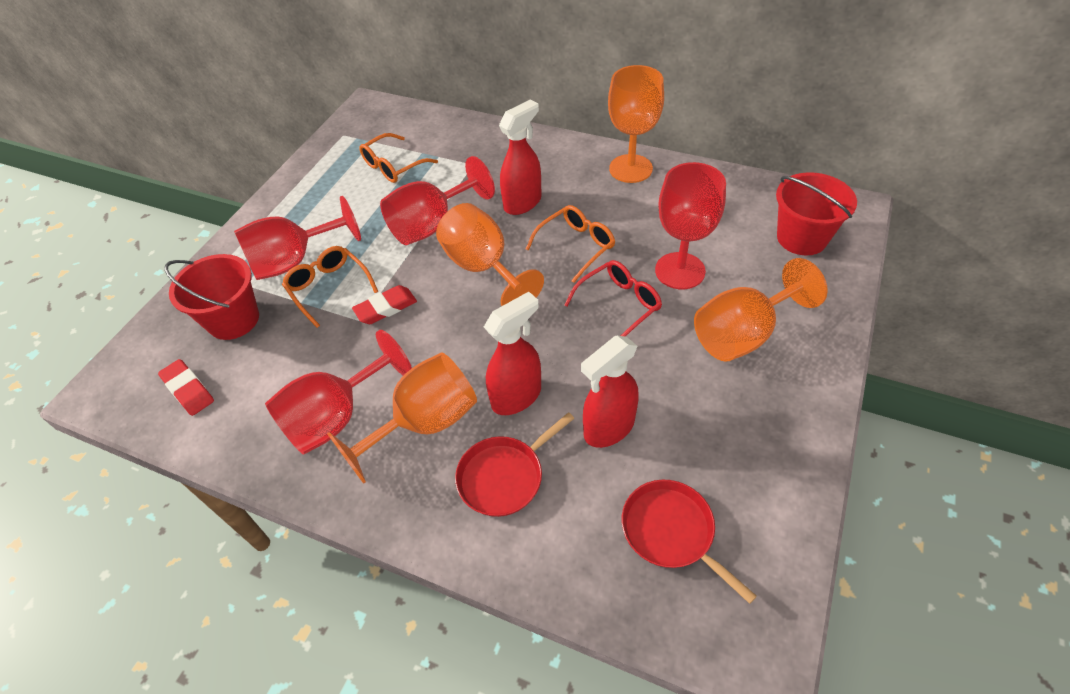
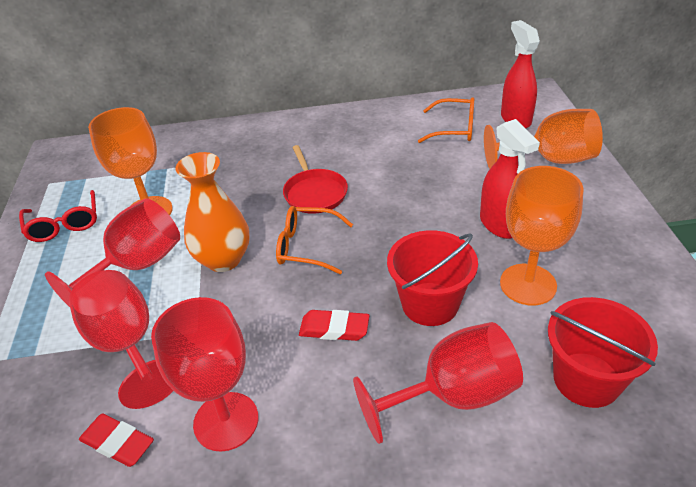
orange glasses: [282,246,378,328] [359,133,438,183] [526,205,615,283] = 3 -> [276,206,353,274] [418,97,474,143] = 2
orange goblet: [327,352,477,484] [436,203,544,306] [608,65,664,183] [694,258,828,362] = 4 -> [88,107,173,215] [484,109,603,169] [500,166,584,306] = 3
orange vase: none = 0 -> [176,152,250,272] = 1
red pan: [455,412,575,517] [622,480,757,604] = 2 -> [283,145,348,214] = 1
red spray bottle: [484,292,541,415] [499,100,542,215] [581,335,639,448] = 3 -> [480,119,540,239] [501,20,540,128] = 2

